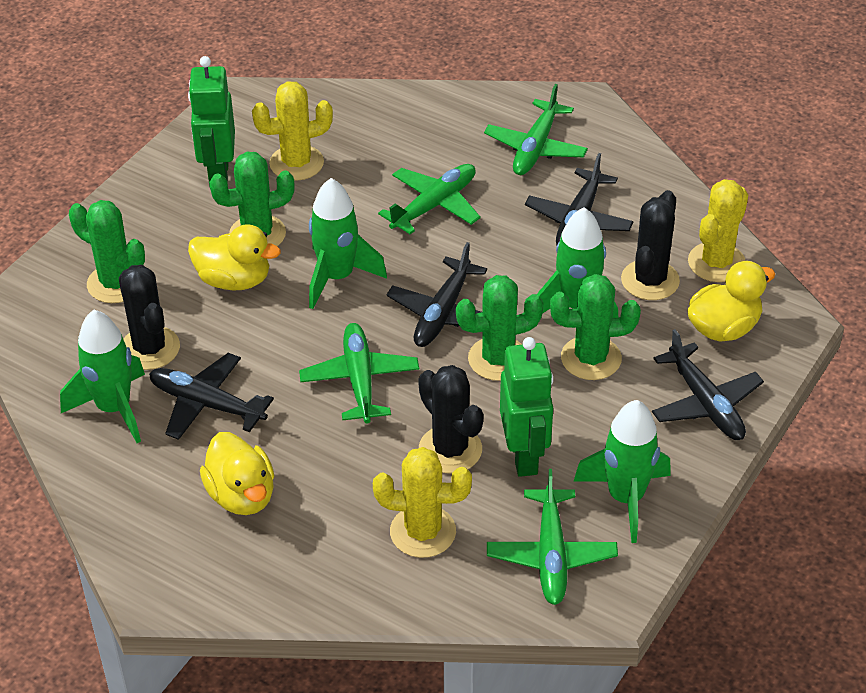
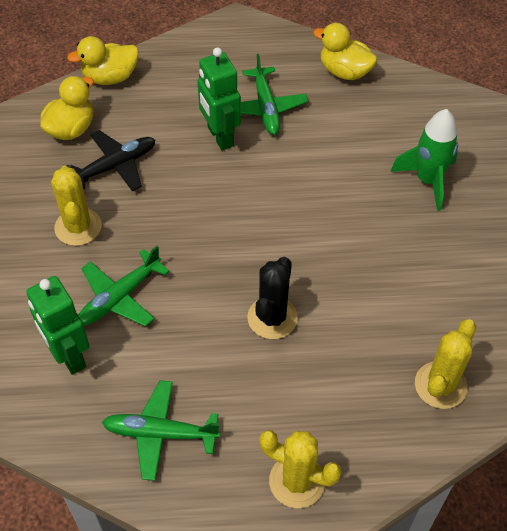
black cactus: [119,265,180,370] [418,365,483,473] [621,190,680,300] = 3 -> [247,257,298,339] = 1
black plane: [149,353,274,440] [387,242,487,347] [525,153,634,245] [652,329,764,440] = 4 -> [67,130,155,191] = 1
green cactus: [69,200,145,303] [209,152,295,247] [456,275,543,381] [550,274,641,380] = 4 -> none = 0
green plane: [299,323,419,423] [378,164,481,234] [484,84,588,175] [487,469,618,605] = 4 -> [78,246,170,327] [102,380,220,481] [241,54,308,135] = 3
green rocket: [60,310,145,443] [309,178,387,309] [536,207,618,318] [573,400,671,543] = 4 -> [390,109,458,211] = 1

